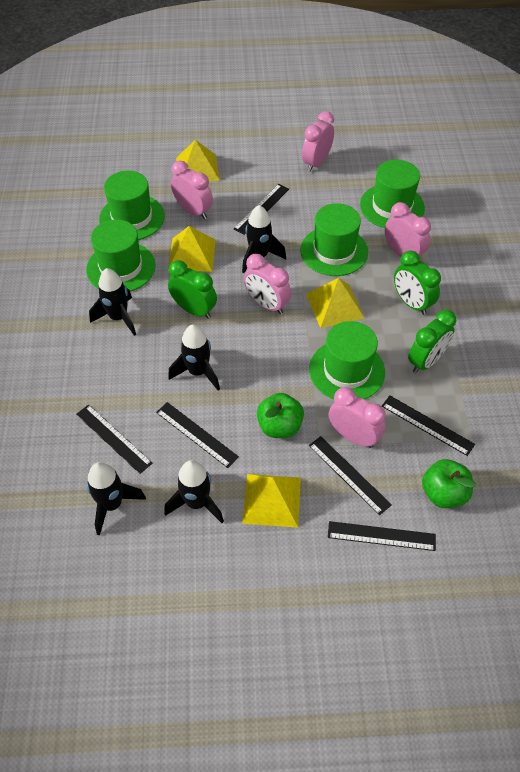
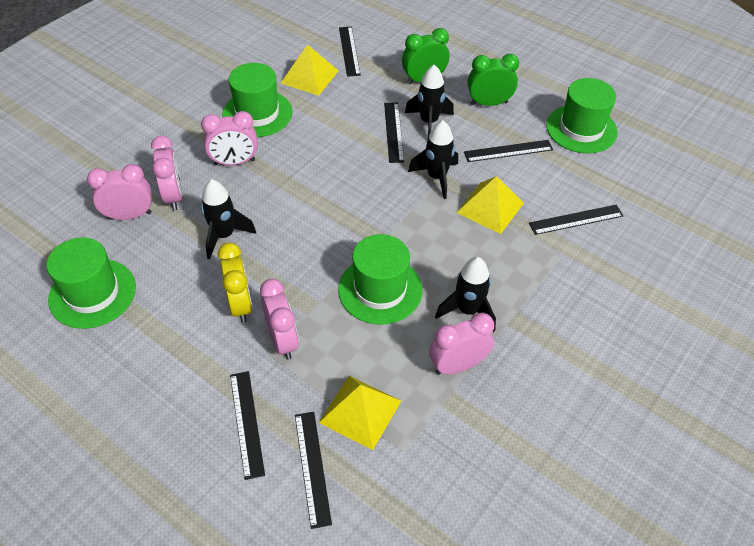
black rocket: [87,462,146,535] [89,268,136,336] [164,460,224,523] [168,324,220,391] [242,205,286,273] = 5 -> [201,179,256,259] [405,65,454,137] [408,120,458,199] [435,257,496,332] = 4
green apple: [257,393,304,438] [422,459,476,508] = 2 -> none = 0
green clock: [168,260,217,319] [394,250,441,315] [408,310,456,373] = 3 -> [402,28,449,84] [468,54,519,106] = 2
green hat: [86,220,156,292] [99,171,165,240] [300,203,368,276] [309,321,385,400] [360,160,425,228] = 5 -> [46,238,136,329] [222,63,293,137] [338,234,422,325] [546,78,618,153] = 4
yellow clock: none = 0 -> [218,243,252,323] = 1
yellow pyramid: [168,226,215,272] [176,140,220,182] [242,474,301,528] [306,278,364,328] = 4 -> [281,44,339,96] [319,376,401,450] [456,176,524,234] = 3

